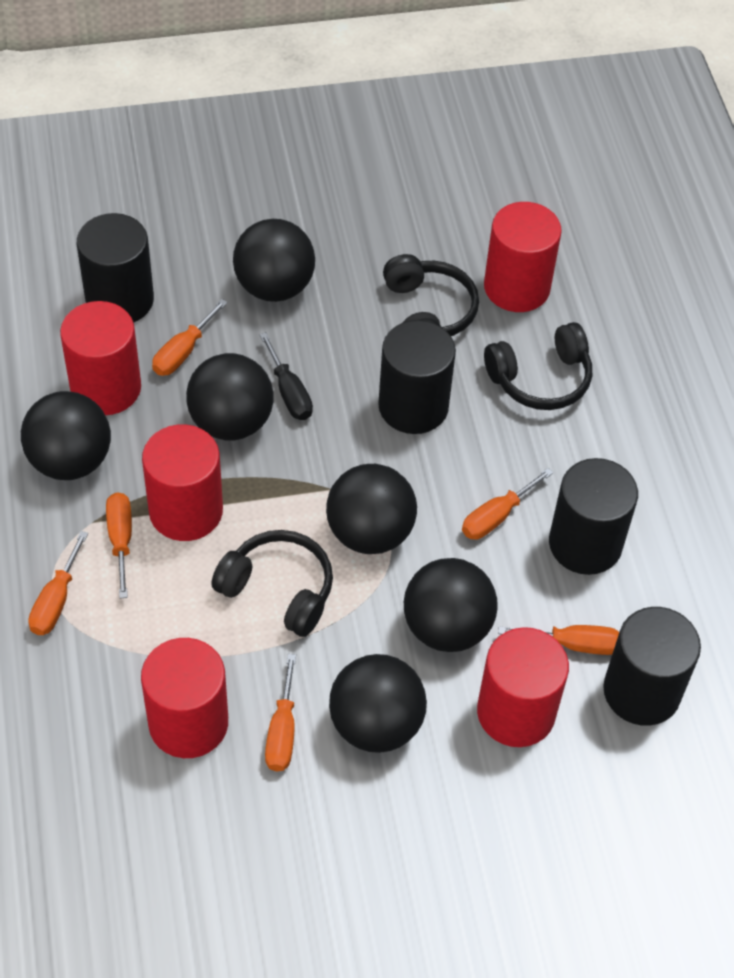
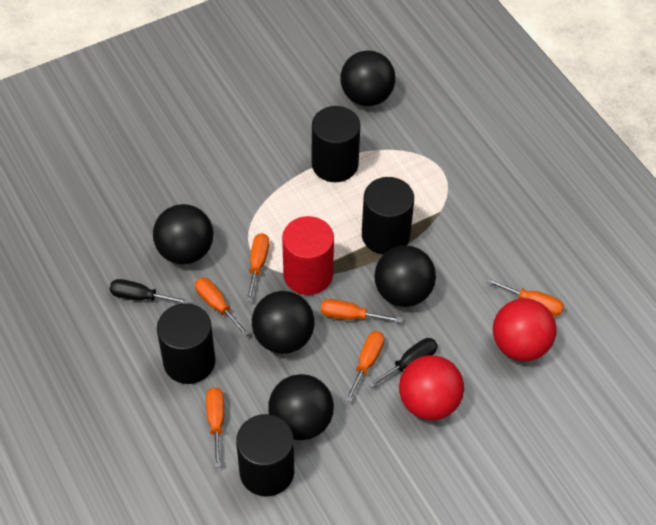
black ball: [21,391,111,480] [186,353,273,440] [233,219,315,302] [326,464,417,554] [329,654,427,753] [404,558,498,652] = 6 -> [153,204,213,264] [252,291,315,354] [268,374,334,440] [341,50,395,106] [374,245,436,307] = 5
black headphones: [211,530,333,637] [383,254,479,336] [484,322,592,410] = 3 -> none = 0
black screwdriver: [260,332,313,420] = 1 -> [110,279,189,304] [368,338,438,388] = 2
red ball: none = 0 -> [399,355,464,420] [493,298,557,361] = 2
red cylinder: [60,301,141,415] [141,638,228,758] [142,424,223,541] [477,627,569,747] [484,202,562,312] = 5 -> [282,216,334,295] = 1

